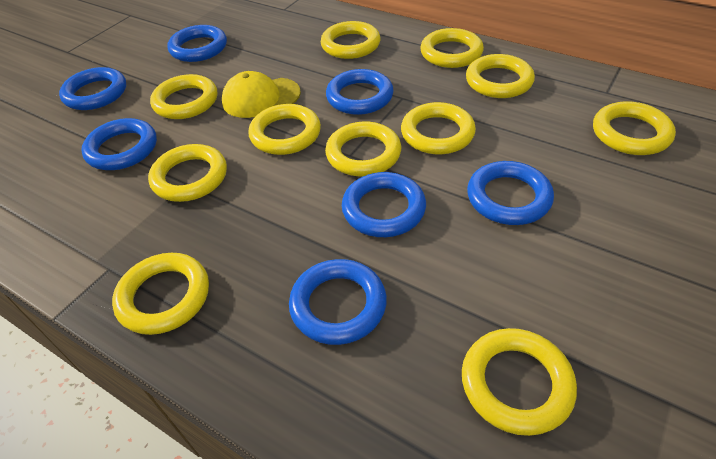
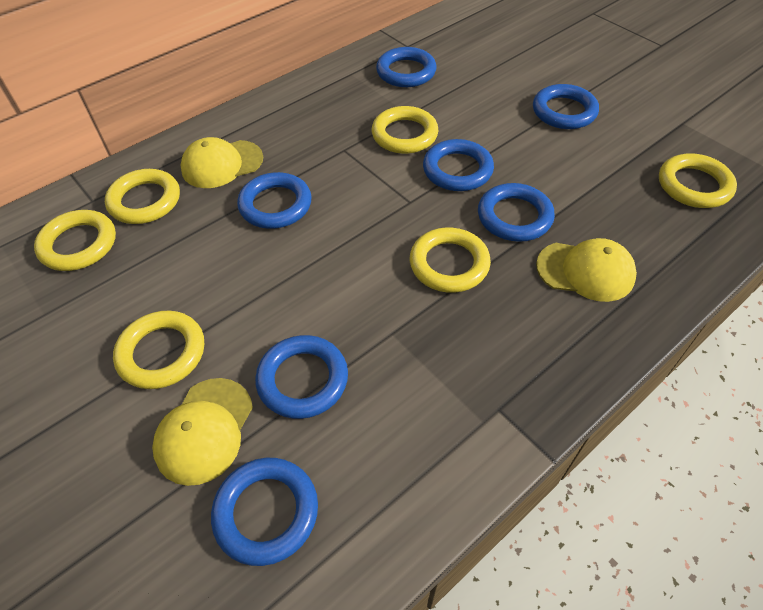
yellow cap: [222,71,301,118] = 1 -> [152,378,253,486] [181,137,263,188] [536,238,637,302] = 3
yellow ring: [112,253,209,335] [148,144,227,202] [150,74,217,119] [249,104,321,155] [321,21,381,59] [325,122,401,176] [401,102,476,154] [420,28,484,68] [462,328,577,436] [466,54,535,98] [593,101,676,155] = 11 -> [34,210,116,271] [105,169,180,224] [113,311,204,389] [372,106,438,154] [410,227,491,293] [659,153,737,208] = 6

